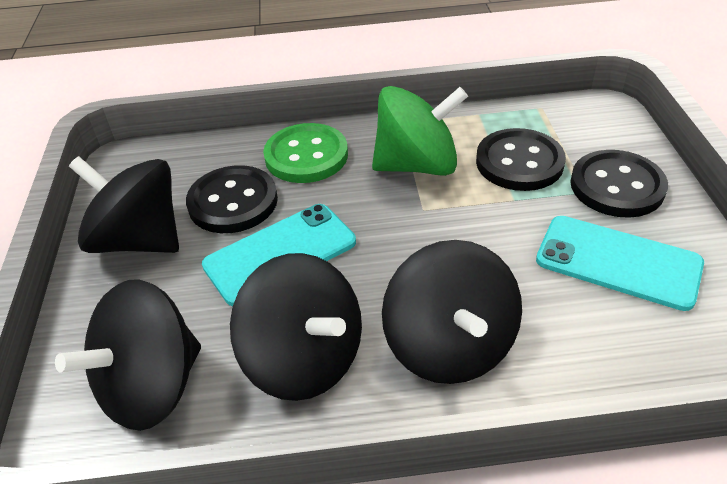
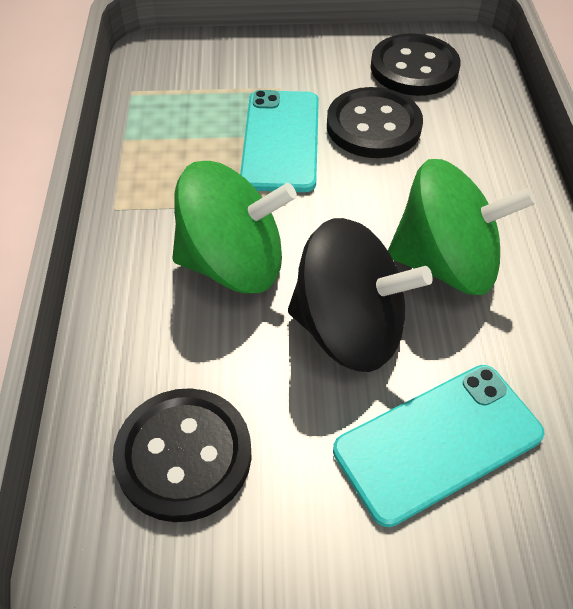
black spinning top: [55,279,201,431] [69,156,179,253] [230,253,362,401] [382,240,522,384] = 4 -> [288,218,433,372] = 1
green button: [263,123,348,183] = 1 -> none = 0
green spinning top: [372,86,468,176] = 1 -> [172,161,297,294] [388,159,536,295] = 2

